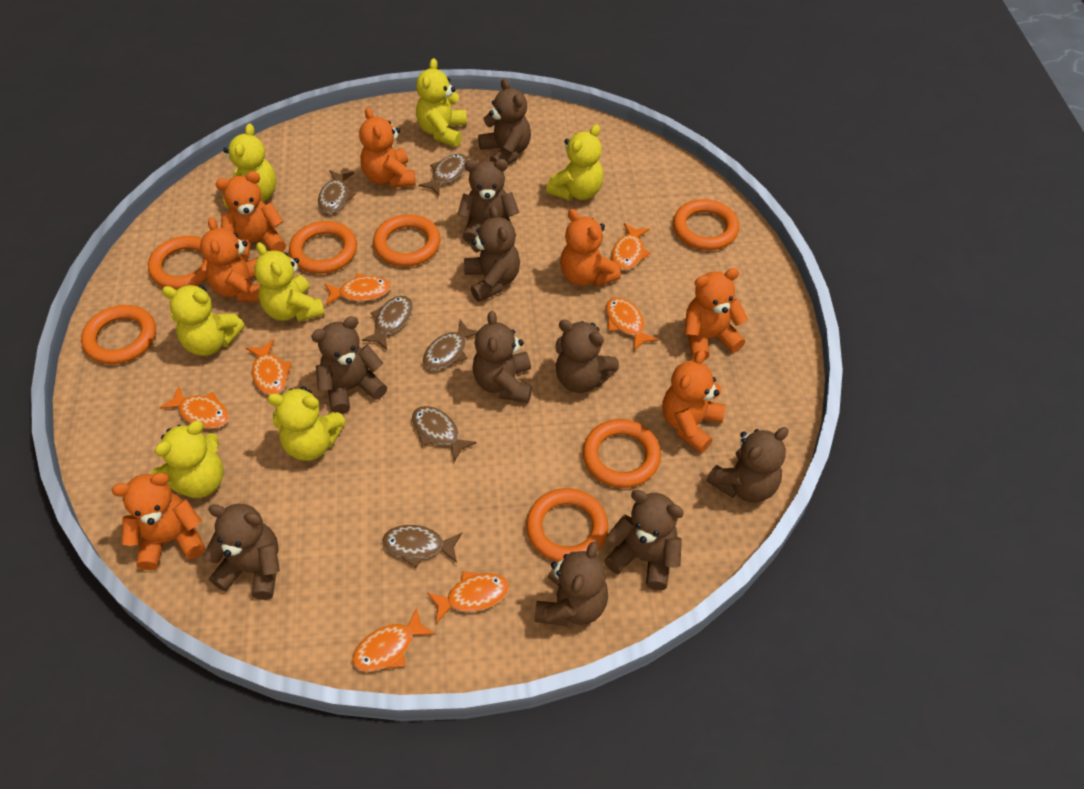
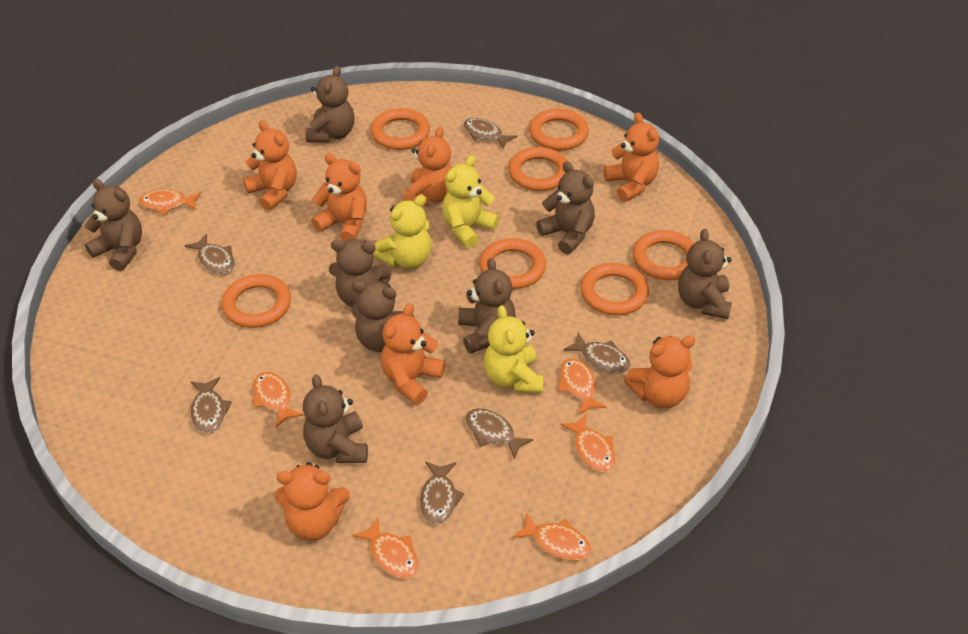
brown teddy bear: [204,504,280,600] [311,316,387,414] [458,159,519,244] [464,206,520,302] [472,311,532,403] [478,78,531,165] [534,541,608,626] [555,320,619,393] [604,490,684,591] [707,427,789,503] = 10 -> [84,179,142,271] [303,374,368,463] [305,66,354,142] [329,239,392,307] [352,281,415,352] [458,258,516,354] [536,161,595,254] [678,229,732,319] = 8
orange fish: [159,386,229,429] [246,339,292,395] [325,273,391,305] [352,607,435,672] [427,571,509,624] [606,297,659,351] [611,223,650,270] = 7 -> [139,190,201,215] [253,372,304,427] [352,517,419,579] [513,512,591,561] [558,358,607,415] [560,414,615,472] = 6
yellow teddy bear: [151,421,224,498] [162,285,245,356] [223,124,276,208] [254,242,325,322] [267,386,346,461] [416,58,467,147] [546,124,604,200] = 7 -> [373,195,432,269] [442,155,500,248] [484,305,543,393] = 3

